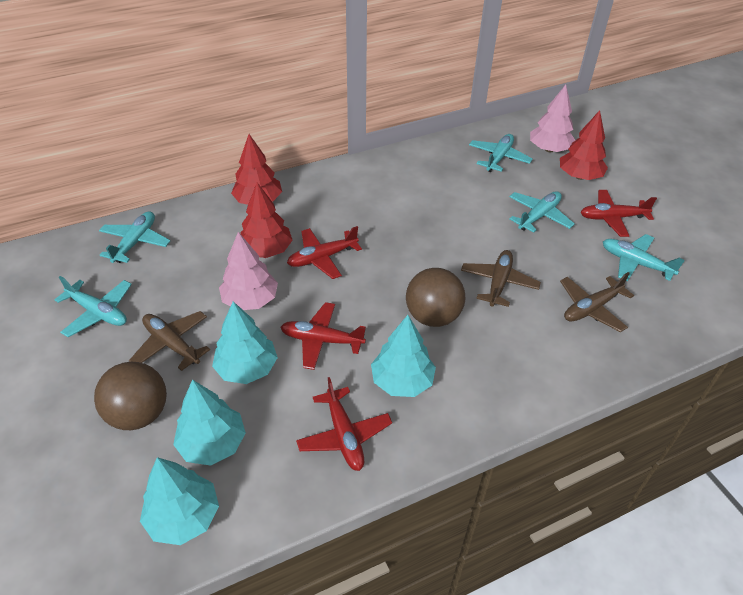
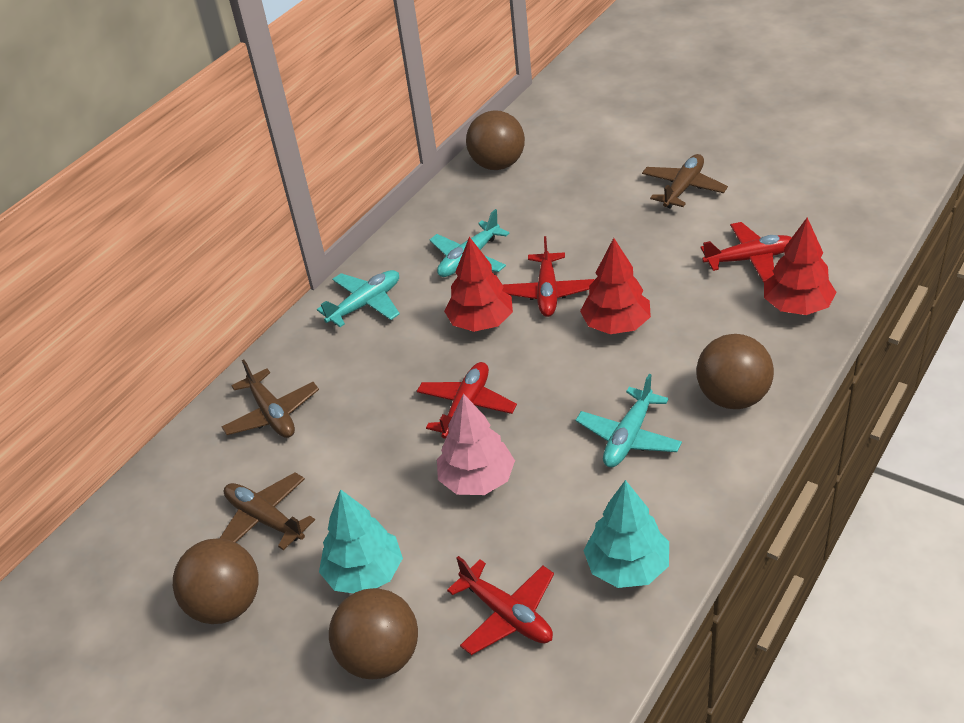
brown ball: [94,362,167,430] [406,268,465,327] = 2 -> [173,538,259,624] [329,588,418,680] [466,110,525,170] [696,334,774,409] = 4
pink tree: [219,232,278,310] [530,85,575,152] = 2 -> [437,393,515,495] = 1
turquoise plane: [54,276,132,337] [99,211,170,263] [469,134,533,172] [509,191,575,233] [603,234,685,282] = 5 -> [317,270,400,327] [430,209,510,277] [576,374,682,467] = 3
turquoise tree: [140,457,219,545] [173,379,246,466] [212,301,278,384] [371,315,436,397] = 4 -> [319,489,403,593] [583,480,669,588] = 2

